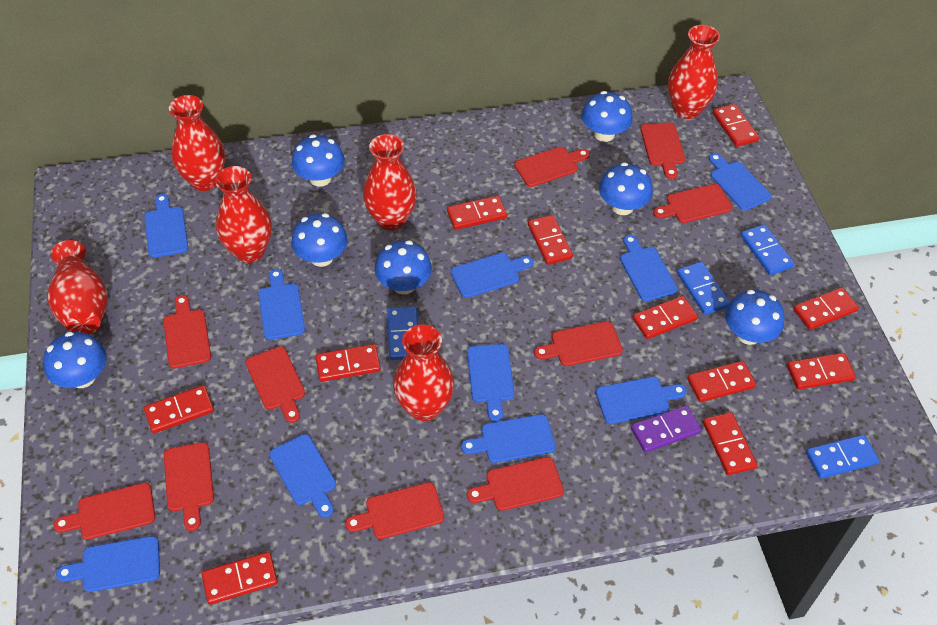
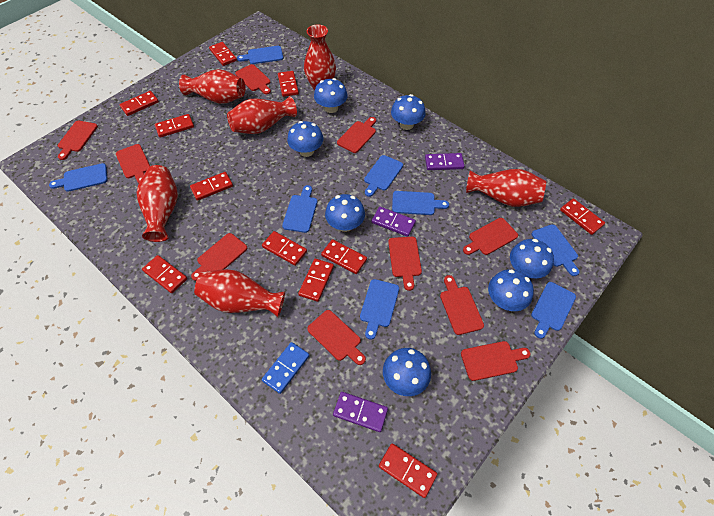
blue cutting board: [56,536,160,592] [144,194,188,258] [258,269,305,340] [269,434,336,518] [451,253,534,298] [461,414,556,463] [467,344,514,422] [596,377,687,424] [620,235,678,302] [709,153,771,211] = 10 -> [49,163,108,192] [237,46,283,64] [282,185,317,233] [360,279,399,340] [364,155,403,197] [392,191,449,215] [531,282,576,339] [532,224,579,276] = 8
blue domino: [387,307,418,360] [677,262,730,315] [741,224,794,275] [806,435,879,479] = 4 -> [262,342,310,394] = 1
purple domino: [631,405,701,453] = 1 -> [333,392,388,432] [372,207,416,237] [425,153,464,170] = 3

